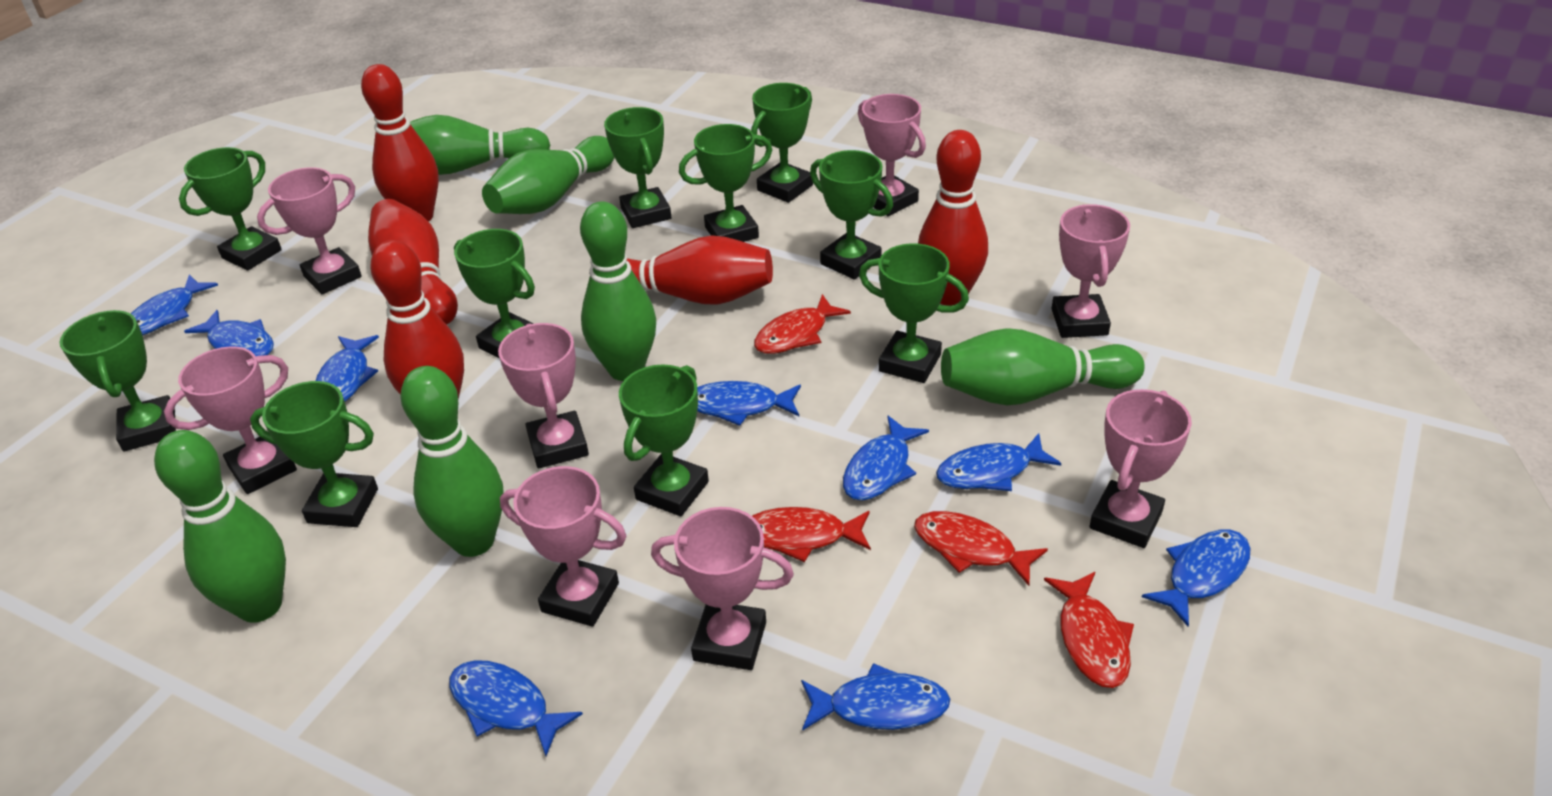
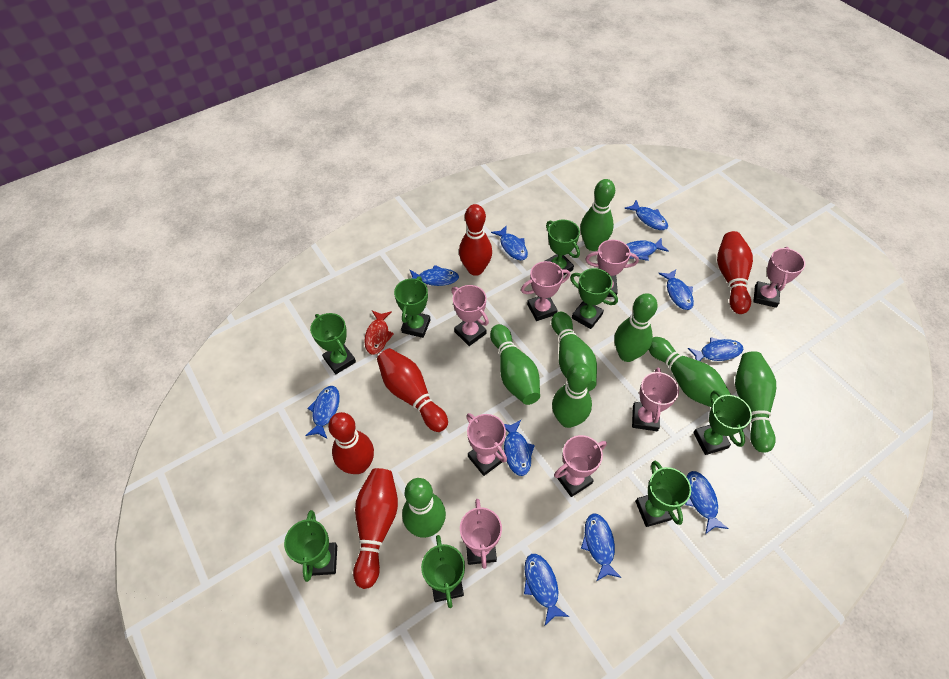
blue fish: [131,274,218,336] [184,310,274,356] [316,335,379,402] [449,660,583,756] [697,381,801,426] [801,663,950,731] [843,416,929,501] [936,433,1061,491] [1142,529,1250,627] = 9 -> [305,386,340,439] [410,265,459,286] [491,225,528,260] [504,420,535,476] [524,554,569,625] [581,513,622,581] [624,200,668,230] [626,238,669,261] [658,269,694,310] [685,471,729,534] [687,337,743,361] = 11
green bowling pin: [154,430,286,623] [401,366,503,557] [410,115,550,175] [482,136,615,214] [580,202,656,381] [941,328,1145,405] = 6 -> [402,478,446,538] [490,324,540,405] [551,312,597,392] [552,363,592,428] [580,179,615,251] [614,293,658,362] [649,337,731,407] [735,351,776,453] = 8
green trophy: [59,310,176,451] [179,147,282,271] [250,381,378,527] [454,229,535,359] [604,107,671,228] [619,364,709,516] [679,124,772,242] [751,83,813,203] [810,150,893,280] [859,243,969,383] = 10 -> [284,510,337,582] [310,313,356,374] [394,276,431,338] [421,535,465,608] [545,220,580,276] [570,268,618,329] [635,461,691,527] [693,390,752,455] = 8
red fish: [752,507,871,562] [754,294,851,354] [914,511,1048,586] [1044,572,1134,688] = 4 -> [364,310,394,355] = 1

